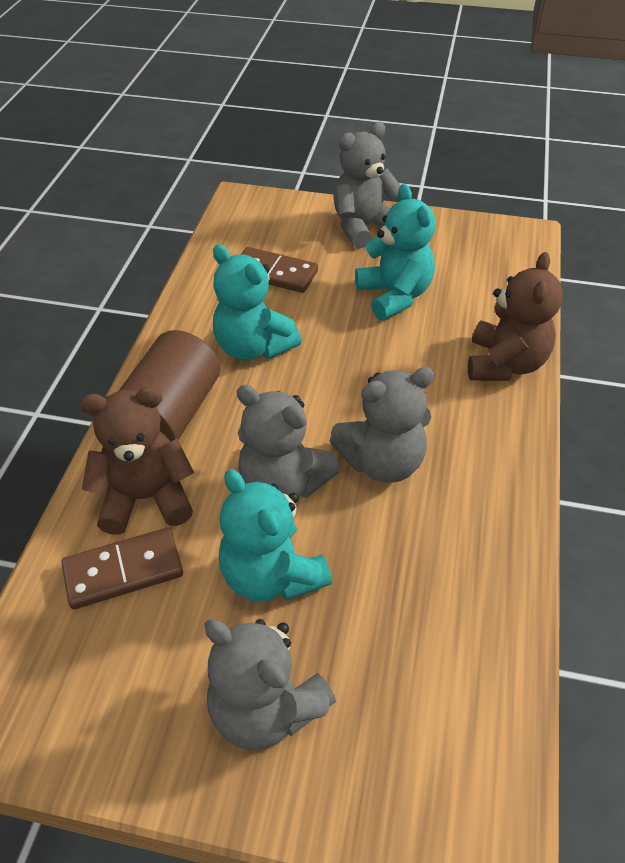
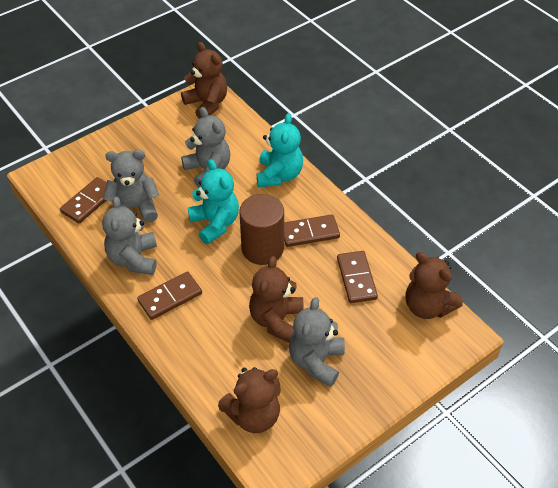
brown domino: [61,528,183,609] [241,247,318,293] = 2 -> [60,177,107,224] [137,271,202,320] [284,214,340,247] [337,251,378,303] = 4
brown teddy bear: [80,387,194,535] [468,252,563,381] = 2 -> [181,42,227,119] [218,367,281,433] [249,256,303,343] [406,252,463,319] = 4
turquoise teddy bear: [213,244,302,360] [219,469,332,602] [355,184,435,320] = 3 -> [188,159,239,244] [257,113,303,187] = 2

